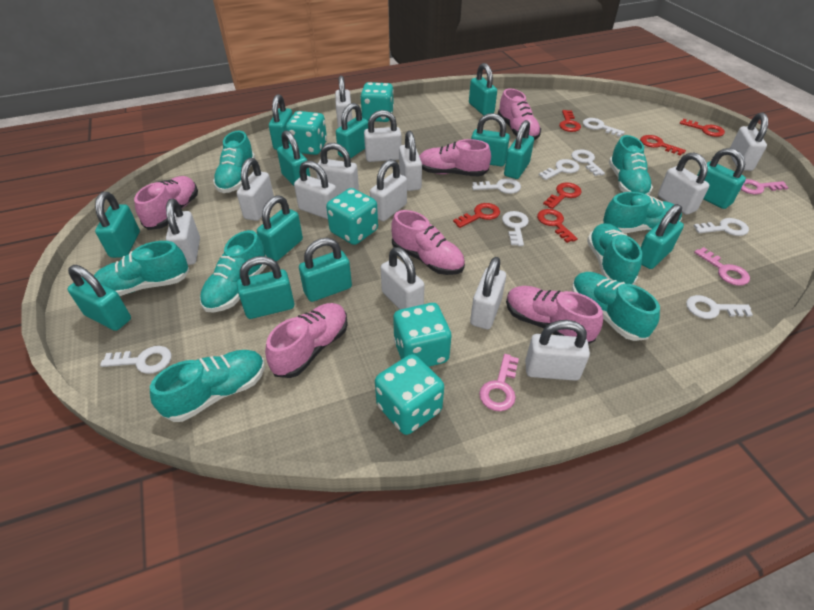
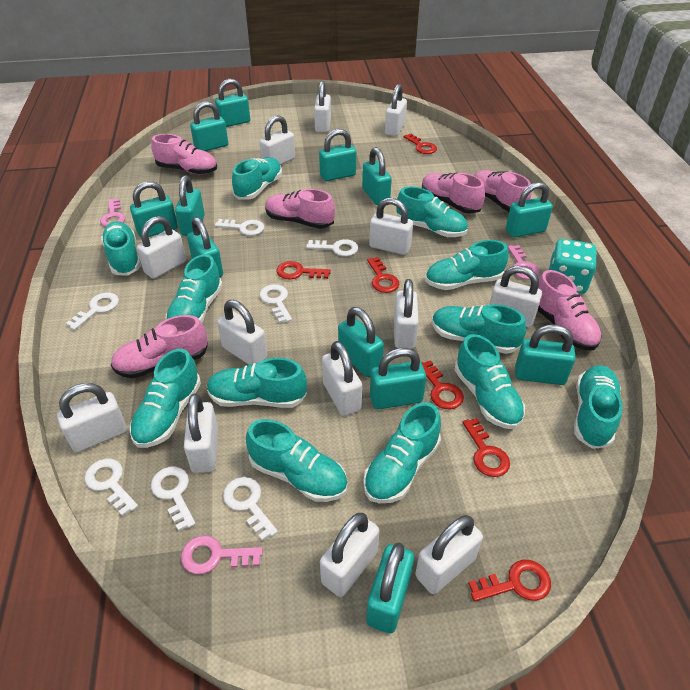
turquoise dice: [286,111,327,155] [326,188,378,245] [360,82,394,122] [375,354,444,435] [393,303,451,367] = 5 -> [548,239,597,294] = 1
turquoise padlock: [67,265,131,331] [95,192,140,258] [237,256,294,319] [257,195,303,261] [269,94,293,150] [277,130,310,186] [299,238,352,302] [336,103,368,159] [469,63,497,115] [471,113,510,166] [504,120,534,179] [641,204,684,269] [697,148,746,209] = 13 -> [130,181,178,238] [175,175,205,236] [187,217,223,278] [190,101,228,151] [215,79,250,127] [319,129,356,181] [338,307,384,377] [362,147,392,205] [366,542,414,633] [370,348,426,409] [506,182,553,238] [515,325,576,385] = 12
turquoise shoe: [94,241,189,296] [150,350,265,422] [200,230,267,312] [213,131,255,193] [572,272,660,341] [587,223,642,285] [603,192,682,233] [609,135,653,195] = 8 -> [101,221,141,276] [129,349,201,448] [166,254,223,323] [207,358,307,408] [232,157,282,200] [246,419,348,502] [363,402,441,503] [397,186,468,237] [425,240,509,290] [432,304,526,354] [455,334,525,429] [574,365,623,449] = 12
white key: [100,346,171,374] [472,178,521,194] [502,211,529,246] [539,159,580,180] [571,149,605,176] [583,118,625,137] [686,295,753,319] [694,218,749,236] = 8 -> [66,292,119,330] [84,458,138,516] [151,466,196,531] [215,219,264,236] [223,477,278,541] [260,284,292,323] [306,239,358,256] = 7

